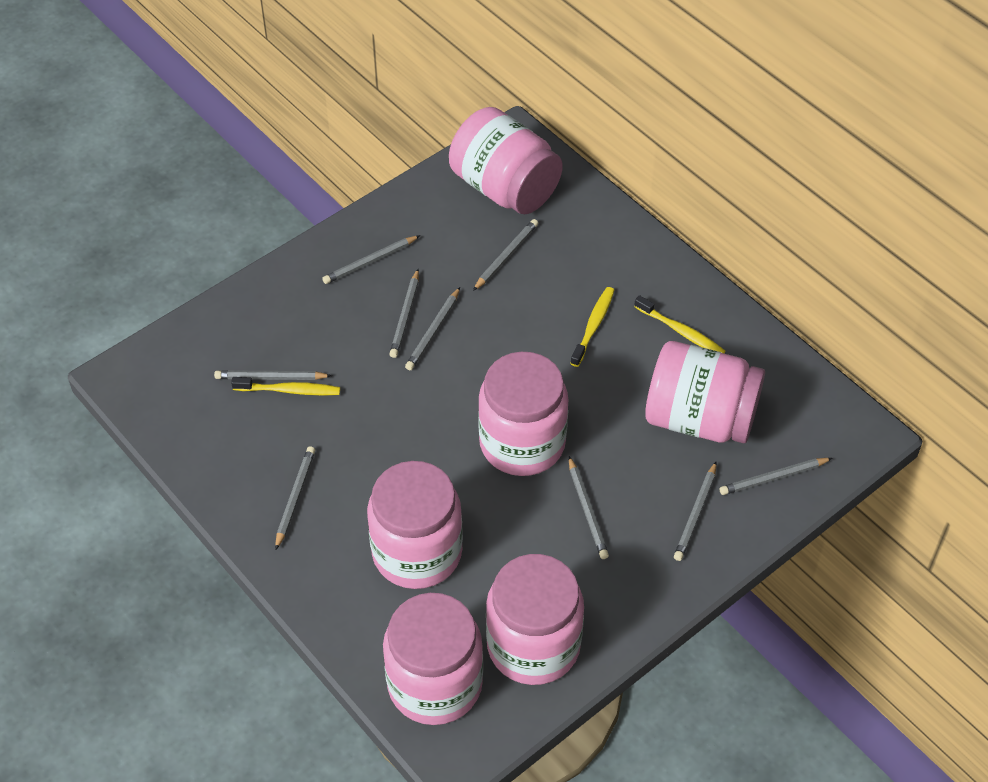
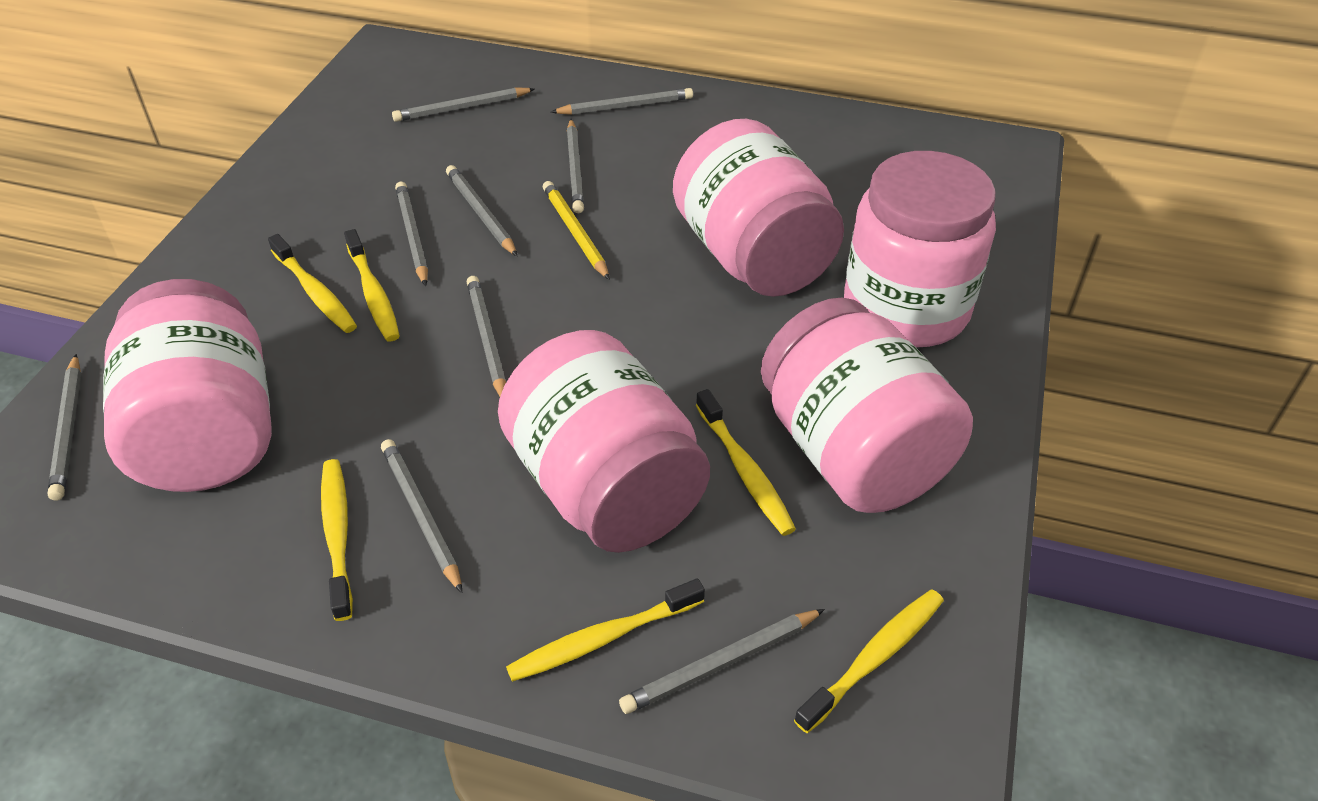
pink jar: [367,461,463,589] [383,593,483,725] [449,107,563,214] [478,352,568,476] [486,554,584,685] [645,341,765,443] = 6 -> [103,279,272,492] [498,330,710,553] [673,119,844,297] [761,298,973,513] [844,151,996,347] = 5
yellow pencil: none = 0 -> [543,181,610,280] = 1
yellow toothbrush: [231,377,340,396] [570,287,614,367] [634,295,725,353] = 3 -> [268,234,357,333] [321,459,353,621] [344,229,400,342] [506,578,705,682] [696,389,796,536] [794,589,944,733] = 6

